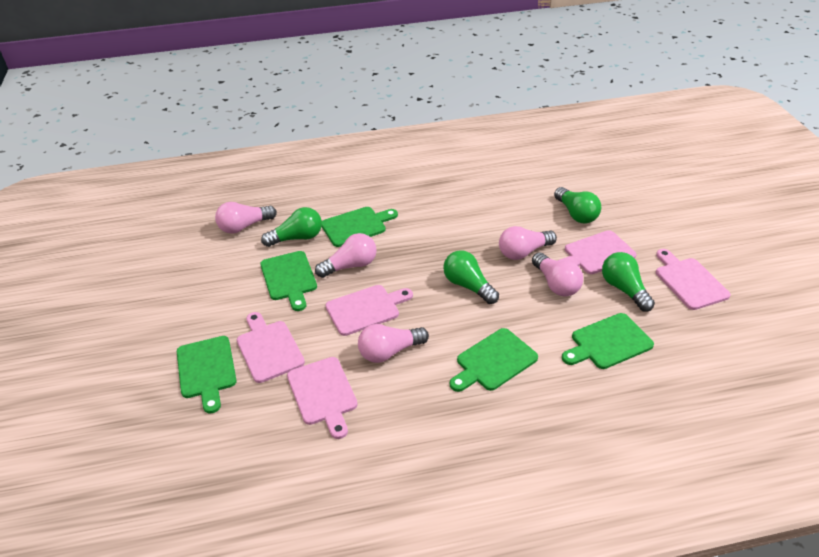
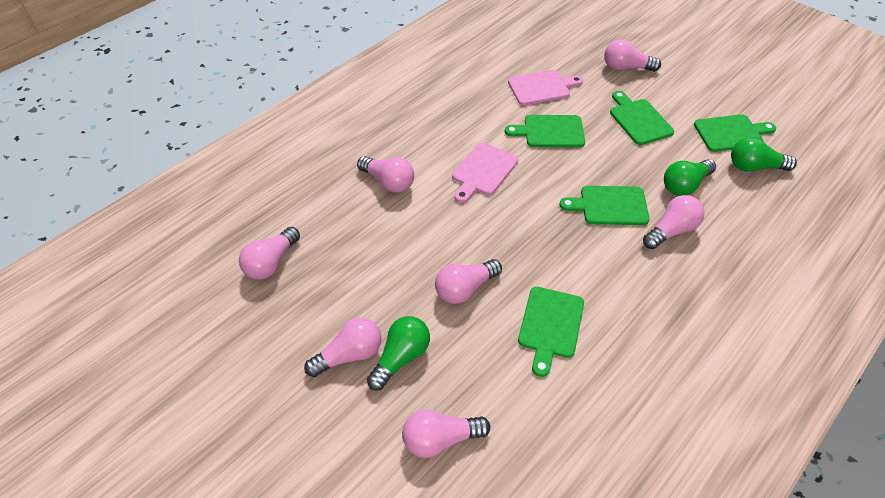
green light bulb: [261,207,322,247] [443,250,499,304] [554,187,601,223] [602,252,655,312] = 4 -> [367,316,430,390] [664,159,716,196] [731,137,797,172] = 3
pink cutting board: [237,312,305,383] [287,357,358,439] [325,285,413,336] [558,230,637,274] [656,249,731,310] = 5 -> [452,142,518,203] [508,70,583,105] = 2
pink light bulb: [215,202,277,234] [315,233,377,278] [358,324,429,363] [499,226,557,260] [532,252,583,296] = 5 -> [239,227,300,279] [304,317,382,377] [357,156,414,193] [402,409,490,458] [435,259,502,304] [604,39,661,72] [643,195,705,249] = 7

